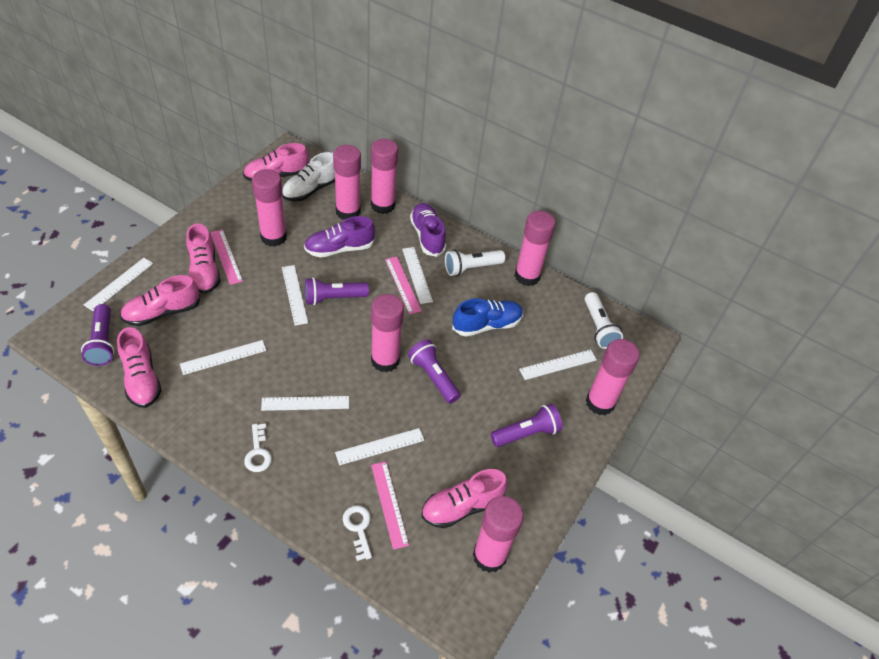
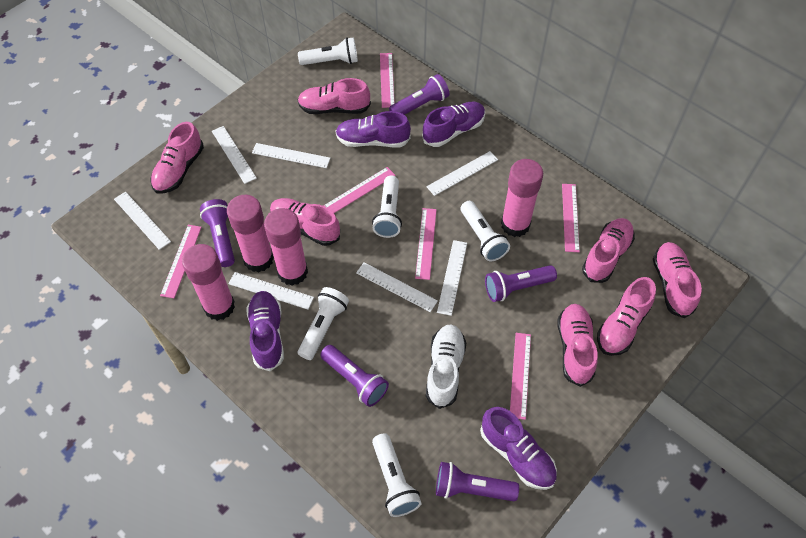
blue shoe: [452,299,523,337] = 1 -> none = 0
pink glue stick: [252,169,287,247] [333,145,361,219] [371,139,398,214] [371,294,404,373] [473,496,523,573] [514,211,556,286] [586,339,639,415] = 7 -> [182,244,235,321] [227,195,274,272] [264,208,308,286] [501,159,543,237] = 4
pink ruler: [210,229,243,285] [371,462,409,550] [385,256,422,314] = 3 -> [160,225,202,298] [323,167,396,213] [380,53,395,108] [415,208,437,280] [510,333,531,420] [562,184,580,252] = 6
pink shoe: [117,327,161,408] [120,275,201,326] [186,223,220,294] [243,143,309,182] [421,469,508,528] = 5 -> [150,122,204,194] [270,198,340,246] [297,78,371,114] [557,304,598,387] [582,218,635,283] [597,277,656,356] [653,242,702,318] = 7
purple flashlight: [81,304,114,366] [305,277,369,305] [408,339,461,403] [491,404,563,447] = 4 -> [200,199,235,267] [320,345,389,407] [389,74,449,115] [436,462,519,501] [485,265,557,302] = 5
purple shoe: [304,216,375,257] [410,203,446,257] = 2 -> [246,291,284,371] [336,111,411,147] [422,102,485,147] [480,407,557,490] = 4
white flashlight: [445,250,505,276] [585,292,623,349] = 2 -> [298,37,358,65] [298,287,349,360] [372,176,402,238] [372,433,422,517] [461,201,510,262] = 5
white key: [244,424,272,472] [343,505,372,561] = 2 -> none = 0

